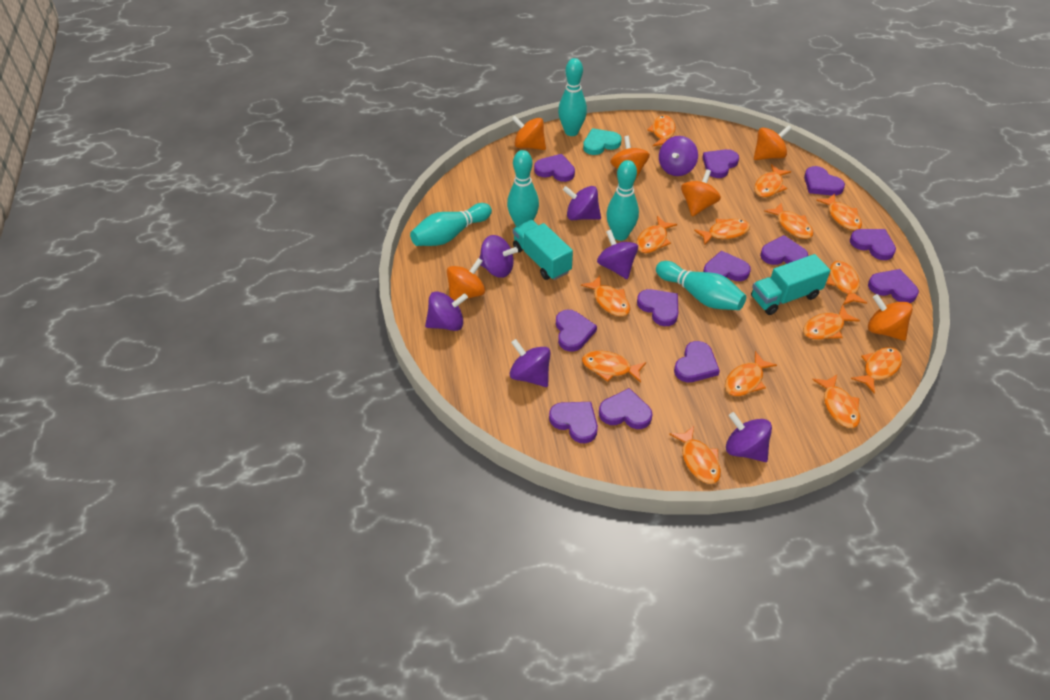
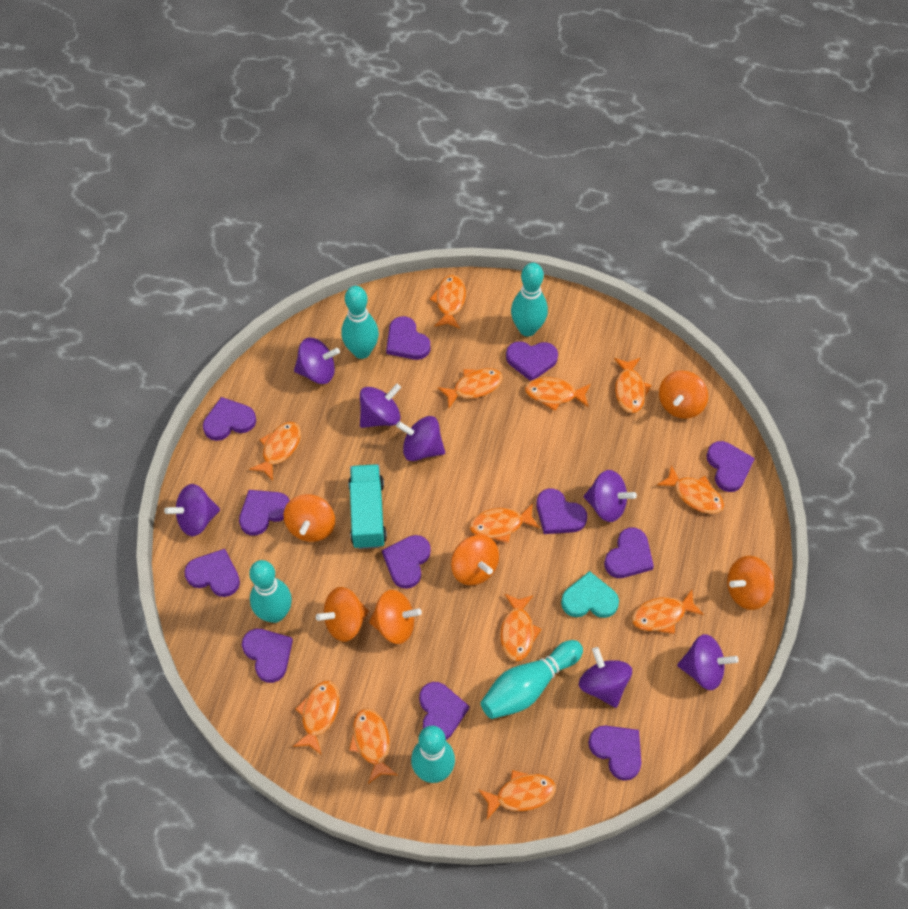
orange fish: [581,275,630,317] [582,351,646,383] [636,216,677,253] [647,115,676,146] [669,426,721,484] [694,219,750,245] [725,351,777,396] [754,164,791,198] [764,203,814,239] [803,305,860,340] [812,375,860,428] [816,194,862,231] [827,261,867,305] [851,347,902,393] = 14 -> [249,422,301,481] [292,681,340,755] [349,708,398,784] [430,275,466,329] [437,368,503,408] [469,503,540,543] [478,770,556,820] [500,594,542,662] [525,377,591,411] [614,358,652,413] [632,590,704,634] [657,465,724,514] = 12
turquoise truck: [513,220,573,280] [751,254,830,315] = 2 -> [348,464,387,549] = 1

